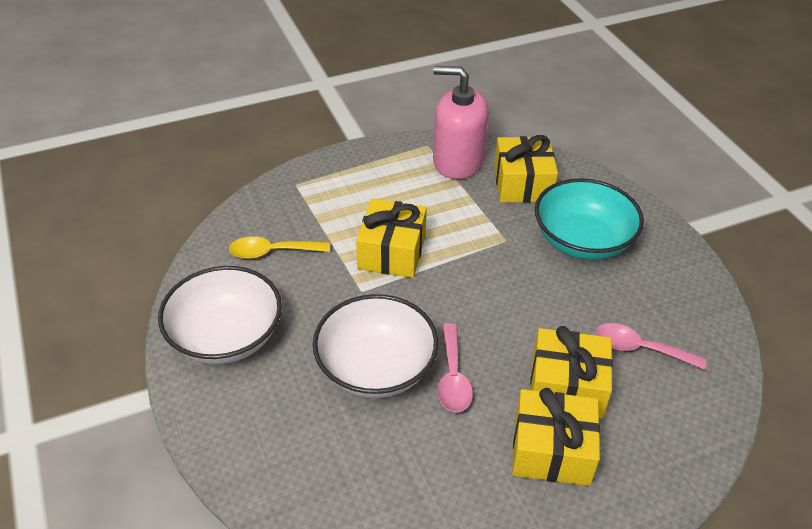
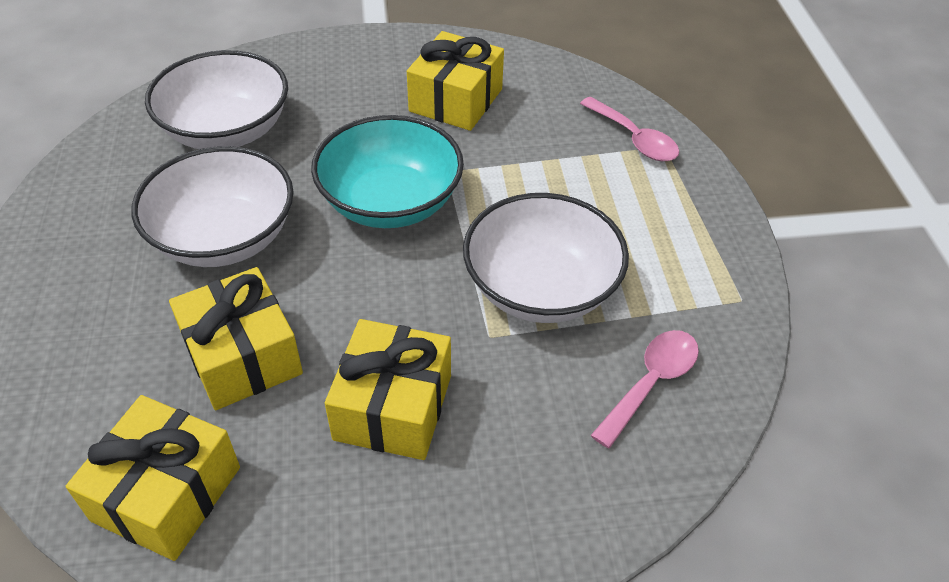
pink soap dispenser: [433,66,489,179] = 1 -> none = 0
white bowl: [158,266,282,364] [313,294,438,398] = 2 -> [131,146,294,267] [145,50,288,149] [463,193,629,323] = 3
yellow spoon: [229,236,330,259] = 1 -> none = 0

